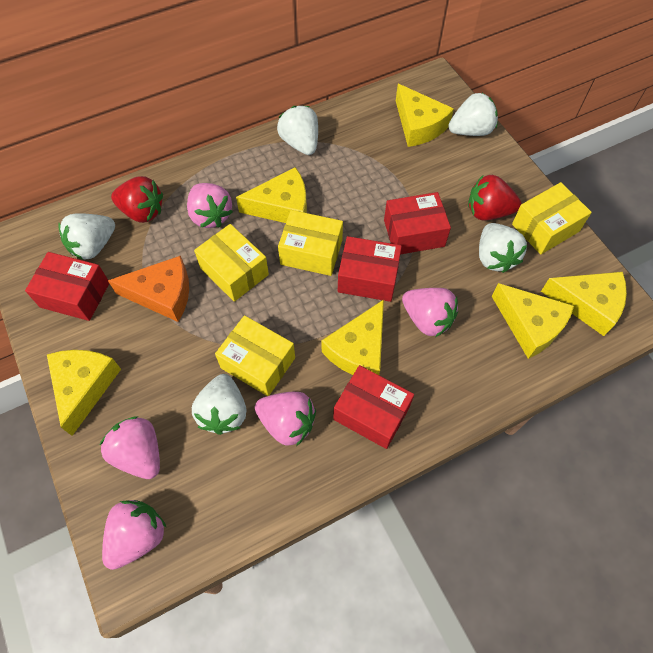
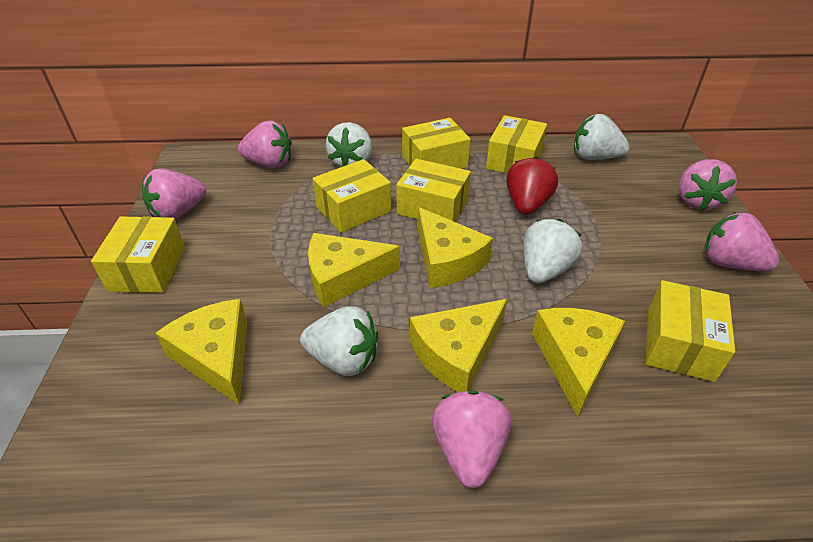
orange cheese: [108,256,189,322] = 1 -> none = 0
red box: [25,252,109,321] [333,365,414,449] [338,236,402,302] [384,192,451,254] = 4 -> none = 0
red strawberry: [111,176,163,223] [468,175,522,221] = 2 -> [506,156,558,215] = 1
white strawberry: [58,213,115,260] [192,374,247,435] [277,106,318,155] [449,93,498,136] [479,223,527,273] = 5 -> [300,306,378,376] [326,122,372,167] [523,219,582,283] [574,114,630,160] = 4
yellow box: [194,224,269,302] [215,315,295,396] [278,210,343,276] [512,182,592,254] = 4 -> [91,216,185,293] [313,159,391,233] [396,158,471,222] [402,118,471,169] [486,115,547,174] [646,280,735,382] = 6
yellow cheese: [47,350,121,436] [236,167,307,223] [321,300,384,375] [396,84,454,147] [492,283,574,359] [541,272,627,336] = 6 -> [156,299,247,405] [308,233,400,307] [410,299,507,392] [418,207,493,288] [532,308,625,417] = 5

